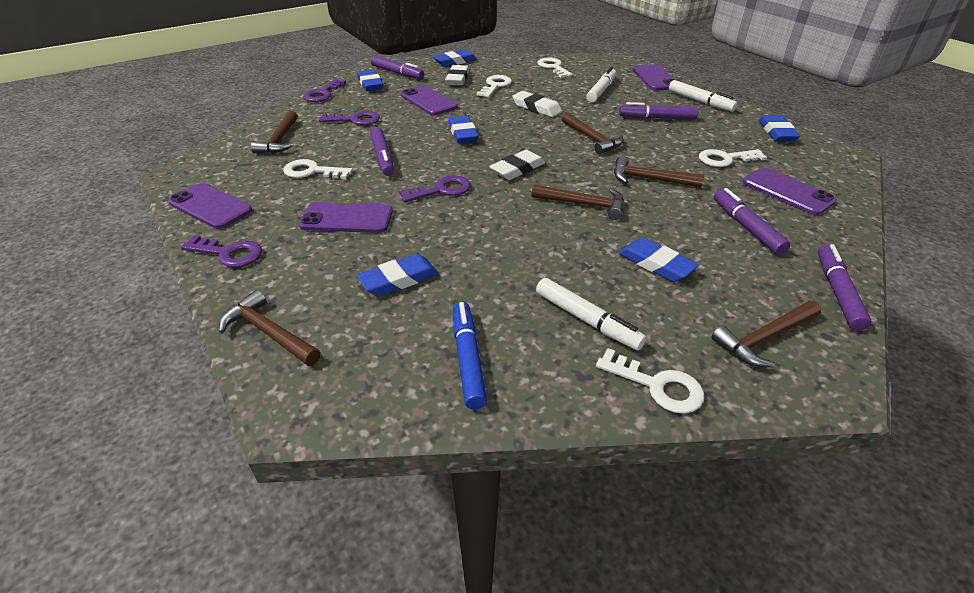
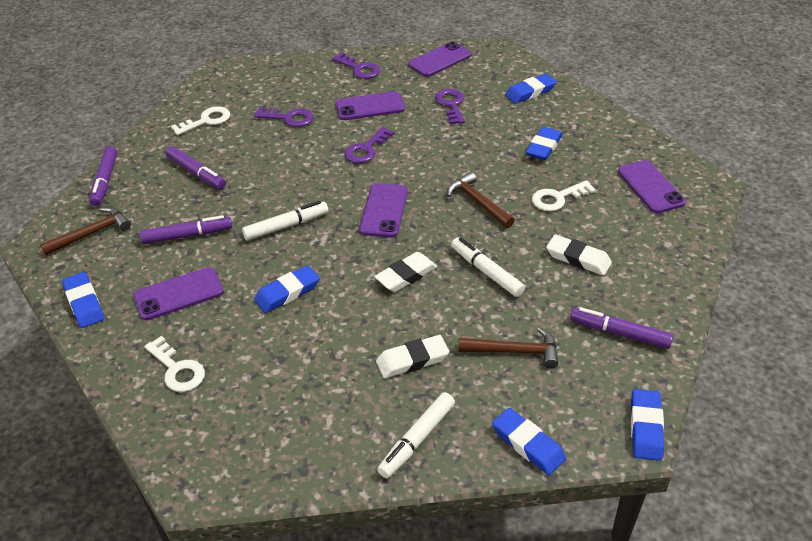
blue marker: [453,301,487,409] = 1 -> none = 0
brown hammer: [219,290,321,366] [251,111,297,153] [532,184,624,220] [562,112,624,154] [614,156,704,188] [711,301,821,367] = 6 -> [40,207,131,255] [447,172,515,228] [459,327,558,368] = 3
purple marker: [370,127,394,176] [371,55,424,79] [619,102,699,119] [714,188,790,255] [818,244,872,331] = 5 -> [90,146,117,207] [140,215,232,244] [165,146,226,189] [570,307,673,349] = 4
white key: [283,159,353,179] [476,75,512,98] [537,58,573,78] [596,348,704,414] [699,149,767,167] = 5 -> [144,336,205,392] [171,106,230,135] [532,180,596,211] = 3

